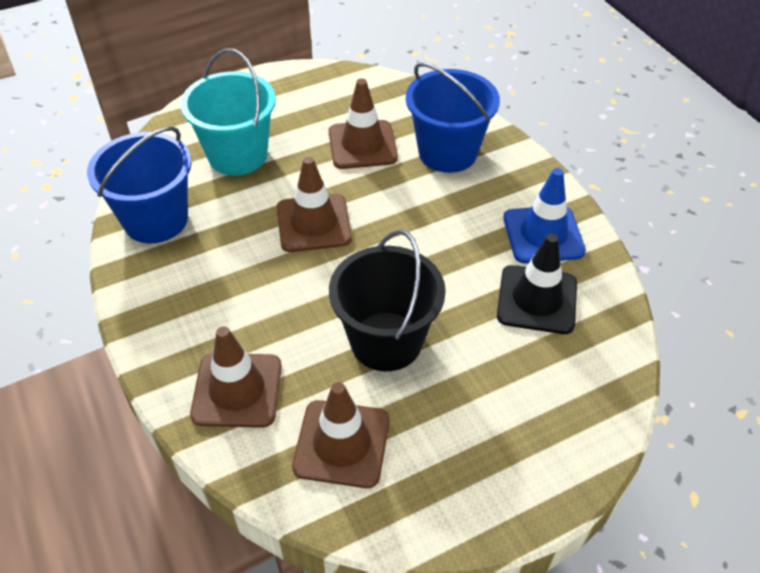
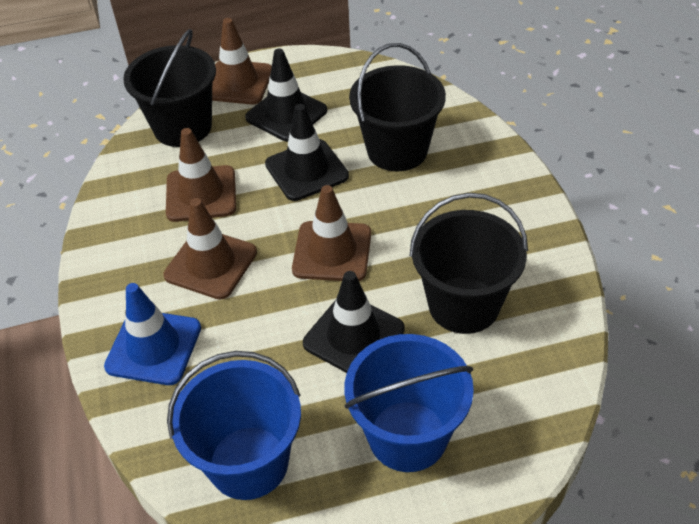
black bucket: [329,229,446,371] = 1 -> [123,29,216,147] [349,43,446,171] [410,193,528,334] = 3
black traffic cone: [497,234,577,334] = 1 -> [245,48,327,142] [265,104,349,201] [303,271,405,373] = 3
turquoise bucket: [180,48,276,175] = 1 -> none = 0

